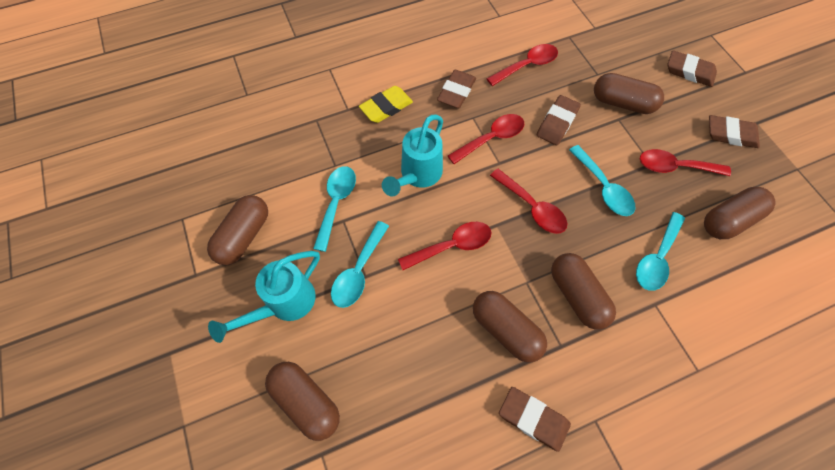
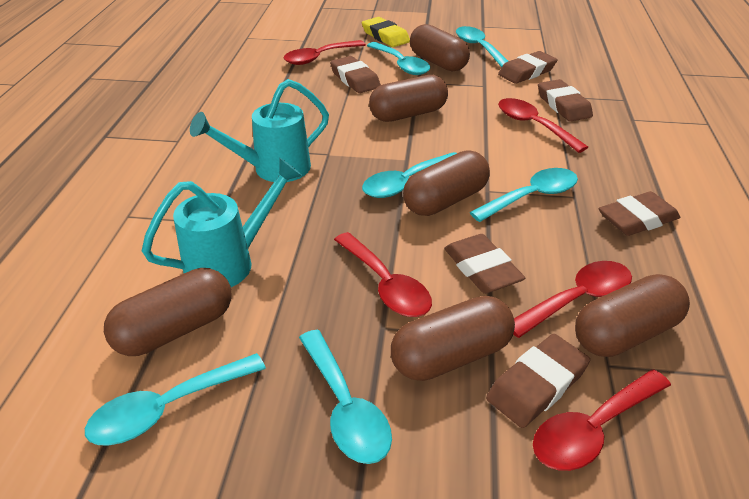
brown eraser: [437,70,476,108] [499,387,571,452] [537,95,581,145] [668,50,717,87] [709,115,760,148] = 5 -> [330,56,381,93] [444,234,525,294] [486,334,590,428] [498,51,558,84] [538,79,593,122] [598,191,680,236] = 6
turquoise spoon: [313,166,356,252] [331,221,389,308] [569,145,635,216] [636,212,685,291] = 4 -> [85,353,266,446] [299,330,392,464] [362,152,457,198] [367,42,430,75] [456,26,508,67] [470,168,578,222] = 6

